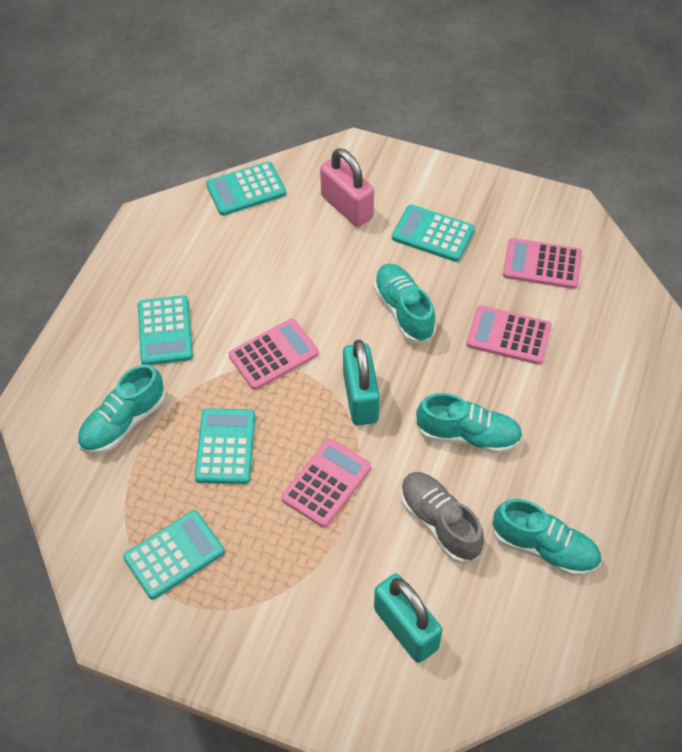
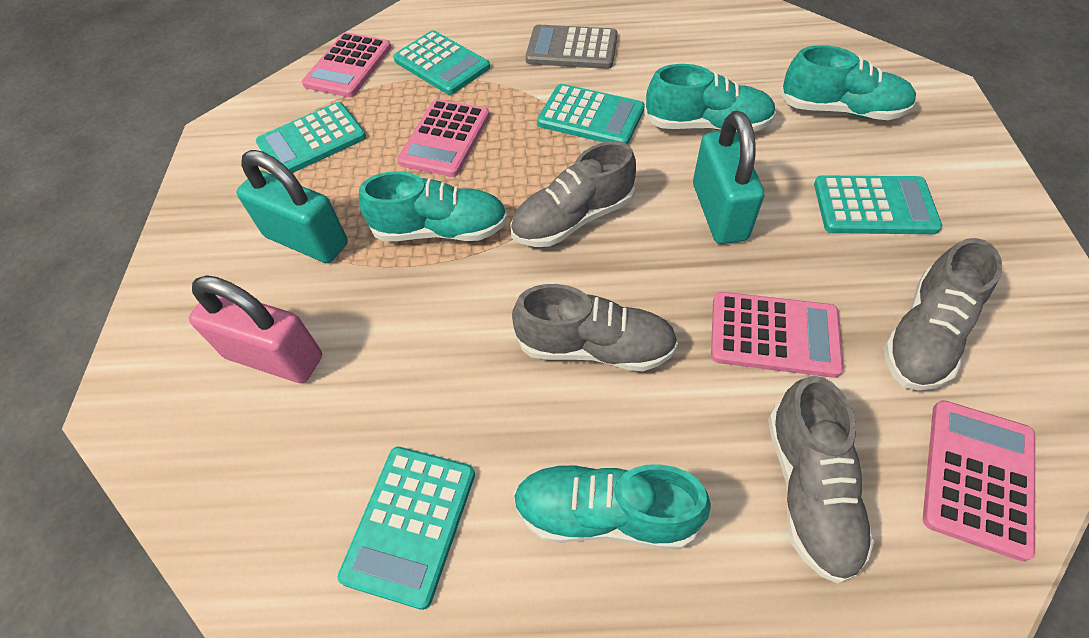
grey calculator: none = 0 -> [525,25,617,69] = 1
grey shoe: [400,472,484,563] = 1 -> [510,141,636,247] [512,284,678,371] [768,376,874,584] [883,238,1002,390] = 4

